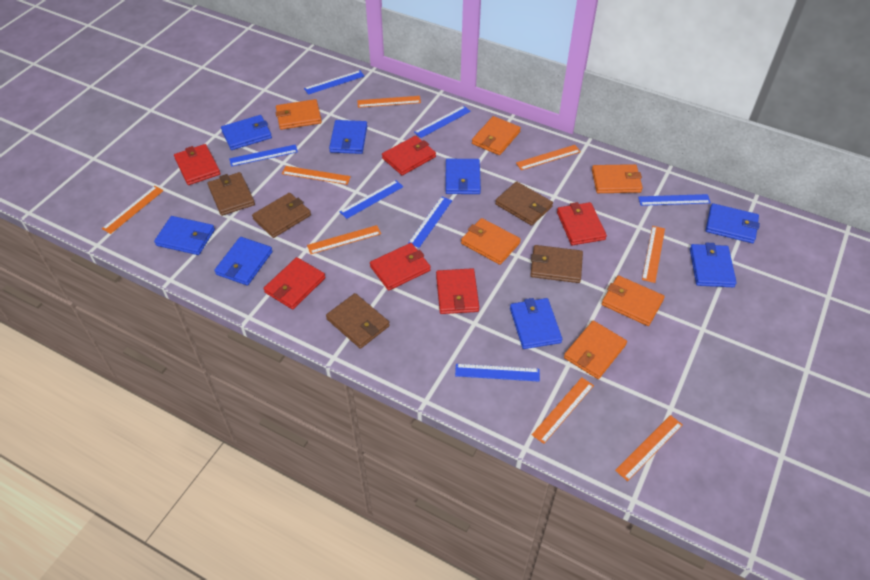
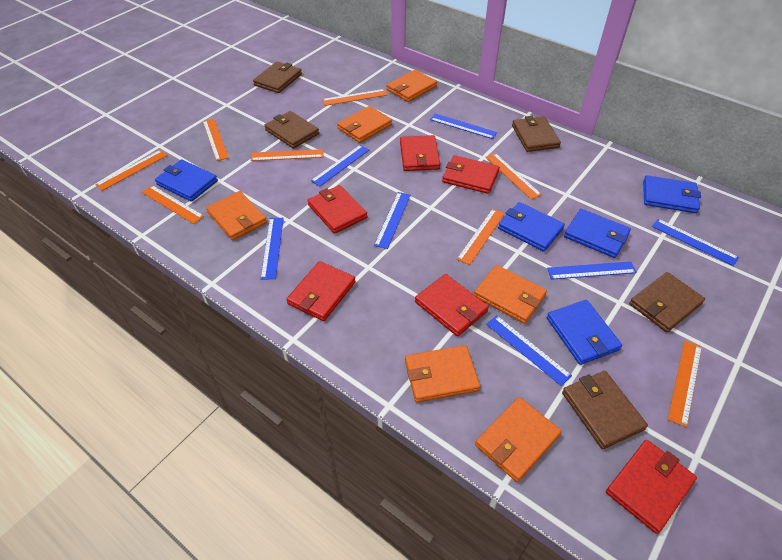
blue wallet: [154,216,215,255] [214,237,273,286] [221,115,272,150] [329,120,367,154] [446,159,481,194] [510,298,562,349] [690,243,737,287] [706,203,760,243] = 8 -> [155,159,218,202] [498,202,565,252] [547,300,622,365] [564,209,631,258] [643,175,701,213] = 5

